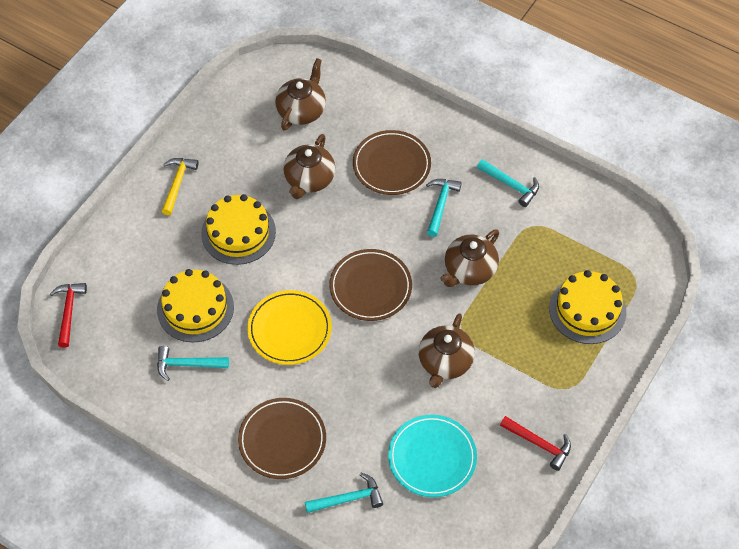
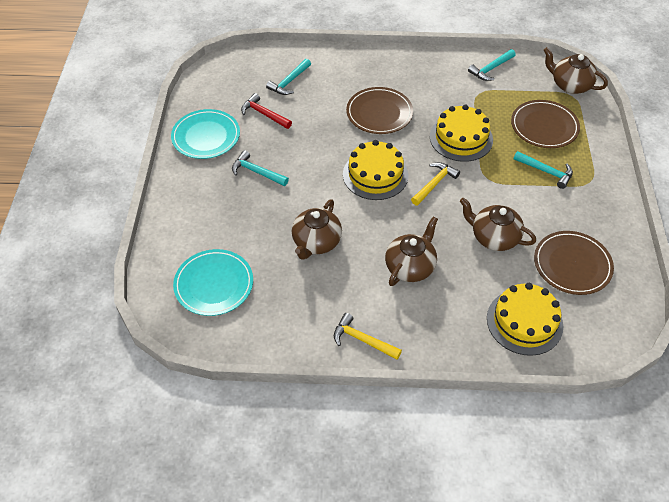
red hammer: [50,283,87,348] [500,416,571,471] = 2 -> [241,93,292,129] = 1
turquoise plate: [388,415,477,497] = 1 -> [171,109,240,159] [173,249,253,316] = 2
yellow hammer: [162,158,199,215] = 1 -> [334,313,402,360] [411,162,460,206] = 2
yellow plate: [247,290,332,365] = 1 -> none = 0

